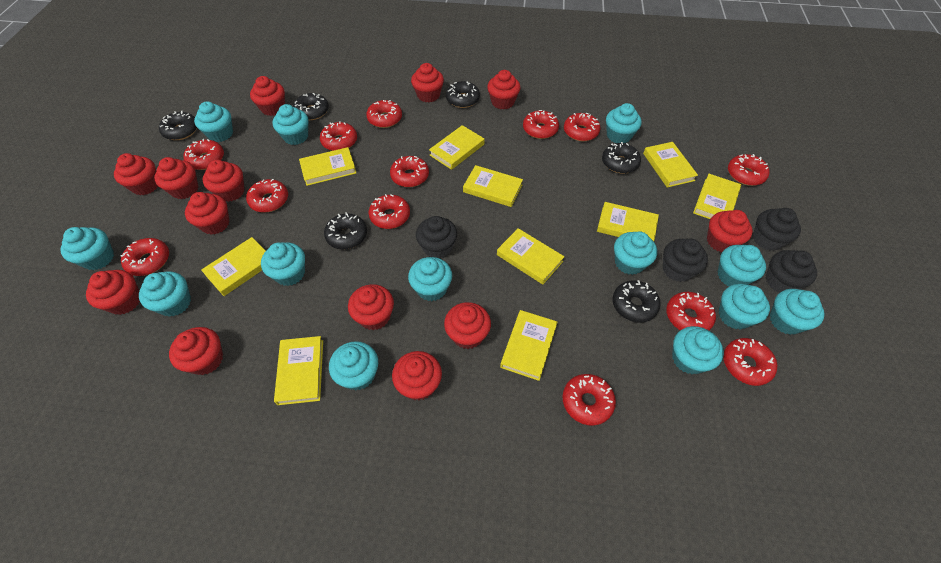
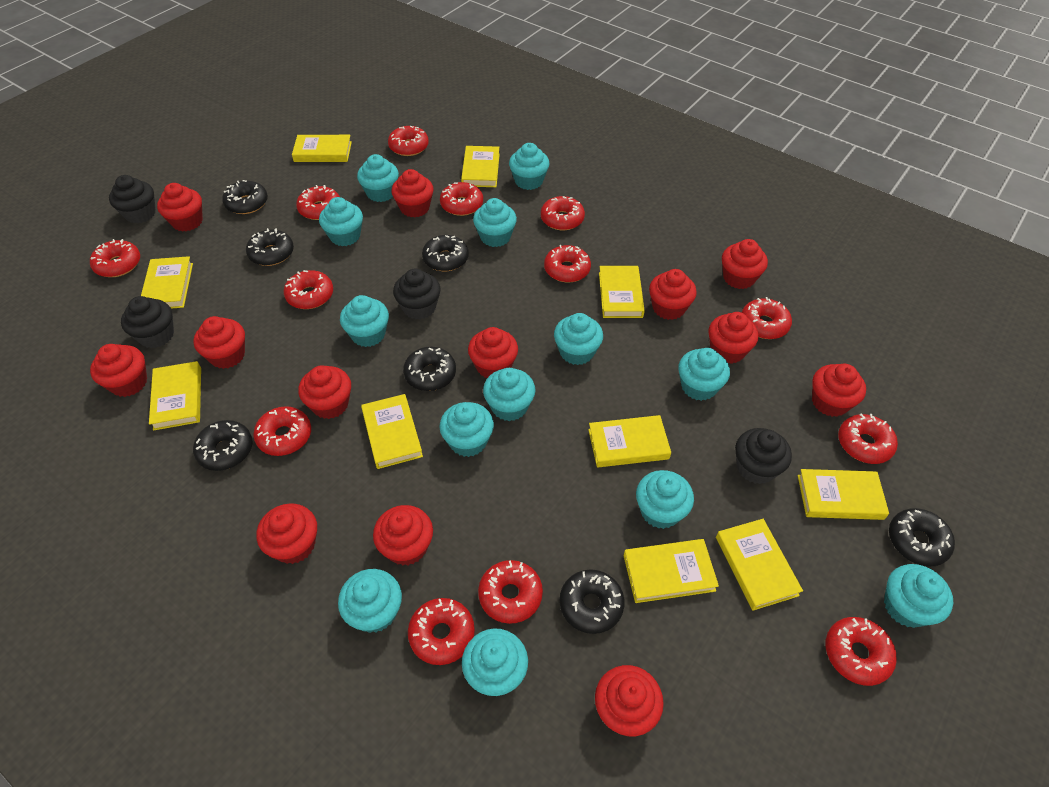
black donut: [159,111,197,140] [293,93,329,120] [324,212,367,249] [446,81,480,108] [602,142,641,174] [612,280,660,323] = 6 -> [193,420,253,471] [222,180,268,214] [246,228,294,266] [403,347,456,391] [422,235,469,271] [559,569,625,634] [889,508,955,566] = 7

